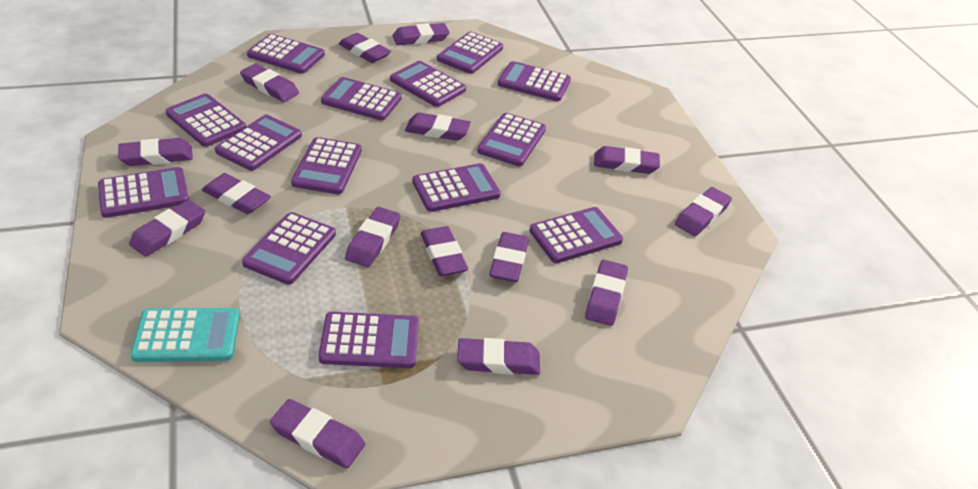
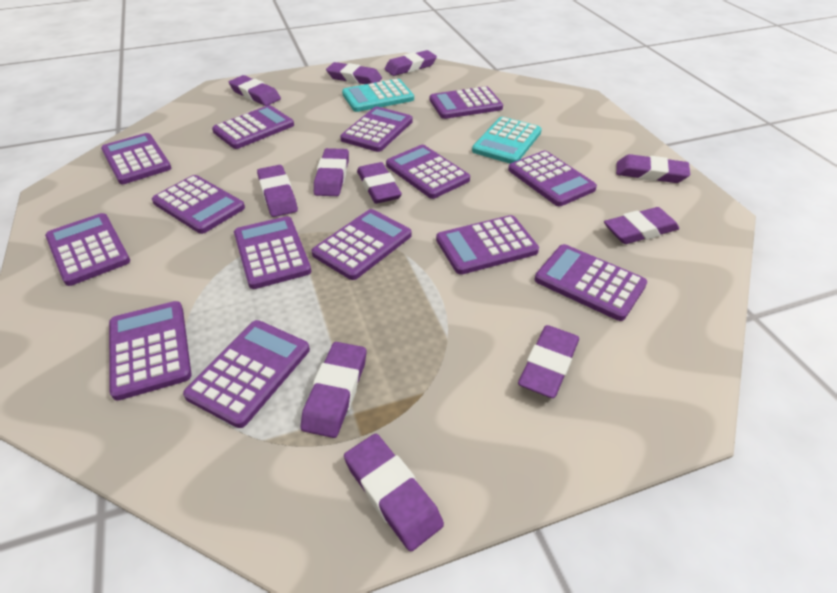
purple eraser: [118,138,193,166] [129,200,205,257] [202,173,271,214] [240,64,299,102] [270,399,365,468] [339,33,391,63] [345,207,401,267] [392,23,450,45] [405,112,471,141] [421,226,468,276] [457,338,540,375] [489,232,529,282] [585,260,628,326] [594,146,660,174] [675,187,732,236] = 15 -> [229,75,281,106] [257,165,298,217] [300,342,366,438] [314,148,349,196] [326,62,382,84] [344,434,444,551] [357,162,402,204] [384,50,437,76] [518,325,579,398] [604,207,679,244] [616,154,690,183] = 11
turquoise calculator: [130,308,240,362] = 1 -> [342,79,414,112] [472,117,542,164] = 2

